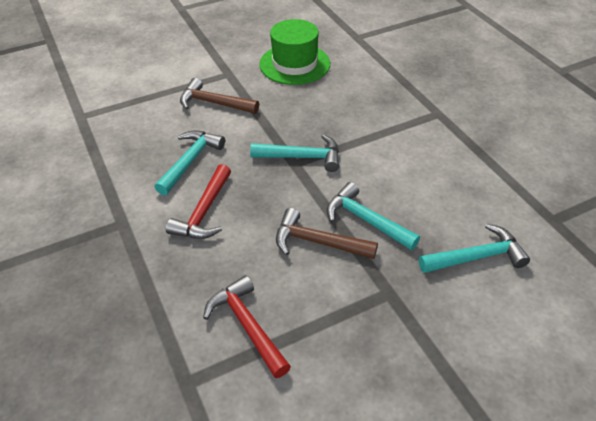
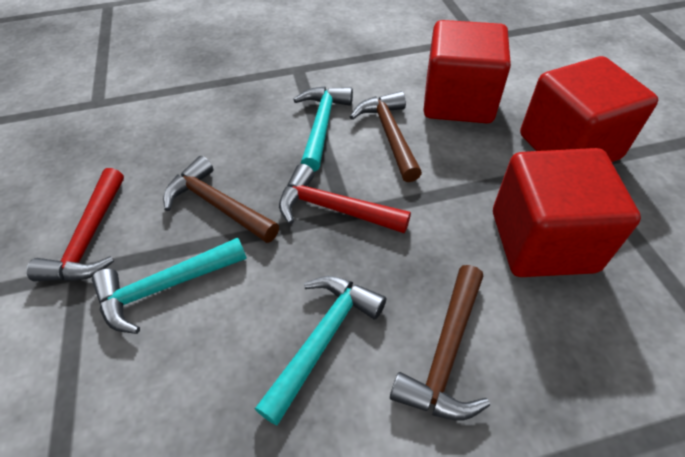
brown hammer: [180,78,259,114] [276,208,378,259] = 2 -> [163,156,279,243] [350,91,422,182] [390,265,490,420] = 3
green hat: [259,19,330,85] = 1 -> none = 0
red cube: none = 0 -> [423,20,511,123] [493,148,641,277] [520,56,658,162] = 3
turquoise hammer: [154,130,225,195] [250,134,339,172] [326,182,420,250] [419,224,530,273] = 4 -> [92,238,247,334] [255,276,386,426] [293,86,353,172] = 3

